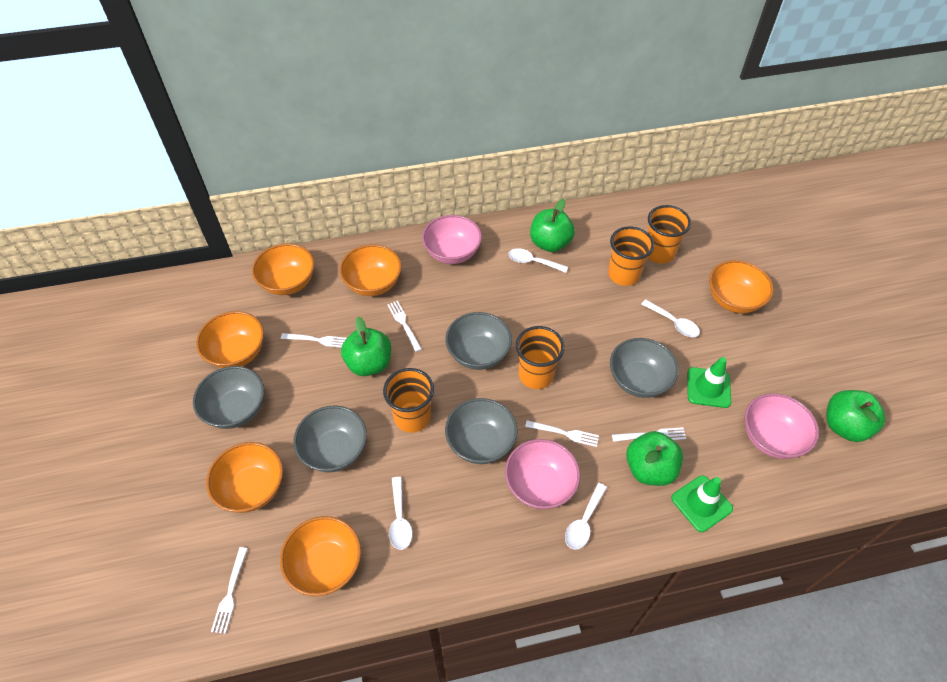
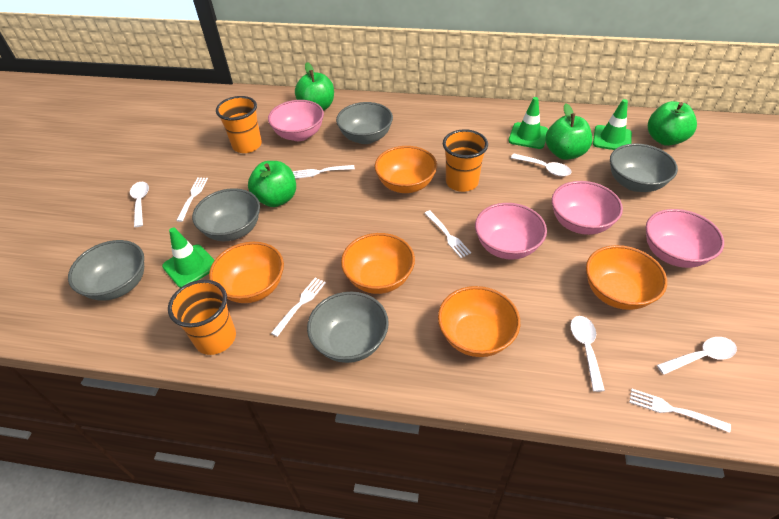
green traffic cone: [671,475,733,532] [687,357,731,408] = 2 -> [162,228,215,288] [508,97,548,149] [593,99,632,150] = 3
orange bowl: [196,311,264,368] [206,442,283,513] [252,244,315,295] [280,516,361,596] [339,244,402,296] [709,260,774,313] = 6 -> [209,242,284,303] [341,233,415,294] [375,146,437,193] [438,286,520,357] [586,245,667,310] = 5
orange cup: [383,368,434,433] [516,326,565,389] [608,226,655,286] [648,205,691,264] = 4 -> [168,280,236,355] [216,96,262,153] [443,129,488,192] = 3
pink bowl: [422,215,482,264] [505,439,580,509] [744,393,819,459] = 3 -> [268,100,324,141] [475,203,547,260] [552,181,623,235] [646,209,724,268] = 4

